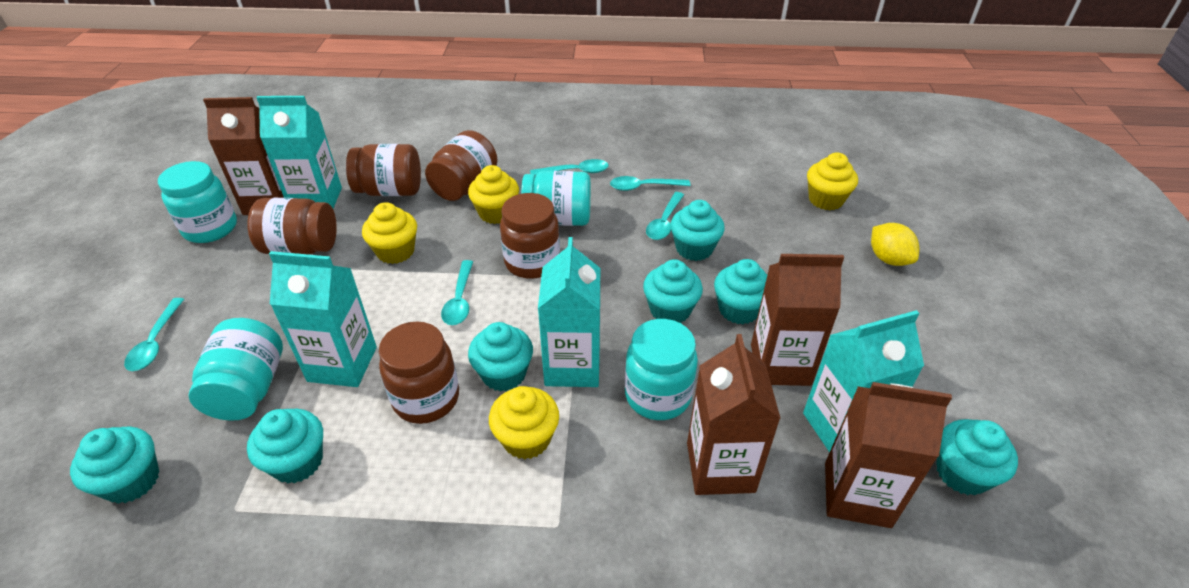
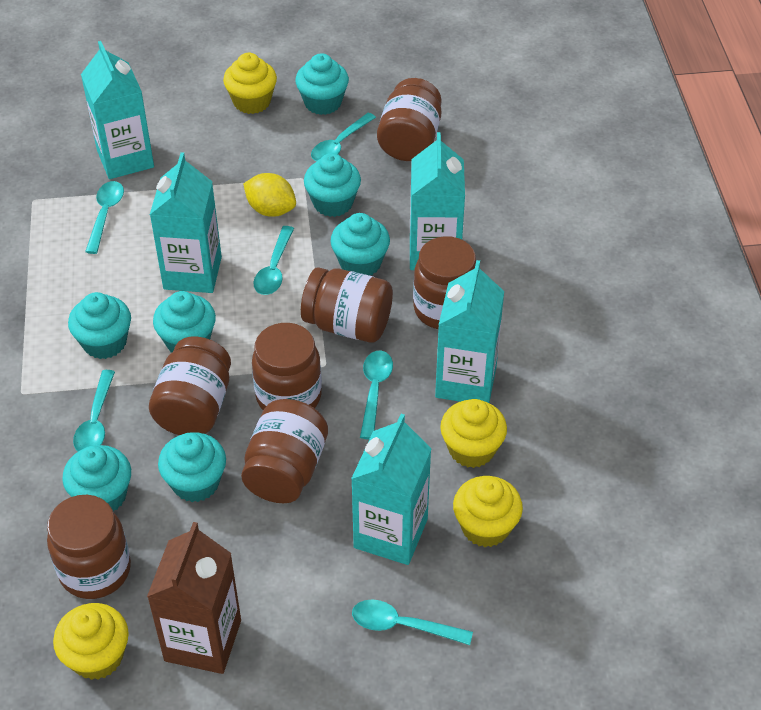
brown carton: [203,97,284,215] [687,334,781,495] [751,254,844,386] [825,382,952,528] = 4 -> [147,522,241,674] = 1
brown jar: [247,198,337,255] [346,144,421,196] [379,322,459,424] [425,130,498,201] [500,193,560,279] = 5 -> [47,495,131,599] [149,337,231,435] [241,399,328,503] [252,323,322,410] [301,268,393,343] [377,78,442,161] [413,236,476,329] = 7
turquoise carton: [256,96,342,208] [269,251,377,387] [538,237,601,387] [803,310,924,453] = 4 -> [81,41,154,179] [150,152,222,293] [351,414,432,565] [410,132,465,270] [435,260,504,403] = 5
turquoise jar: [158,161,237,243] [188,318,283,421] [521,171,591,226] [625,319,698,420] = 4 -> none = 0
turquoise spoon: [124,298,184,371] [441,260,473,325] [530,159,609,175] [610,176,690,191] [646,192,684,240] = 5 -> [73,370,115,452] [85,181,124,254] [253,226,294,295] [311,113,376,161] [352,600,473,645] [360,351,393,440] = 6

